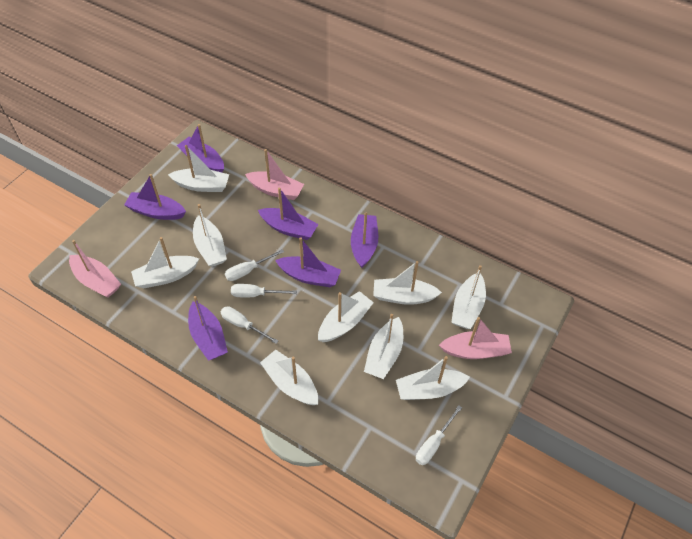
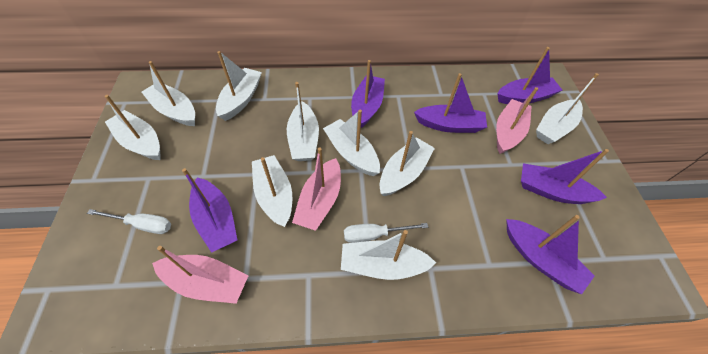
white screwdriver: [221,306,278,344] [225,249,284,281] [231,284,297,297] [416,405,462,465] = 4 -> [87,209,171,234] [344,223,428,243] = 2

